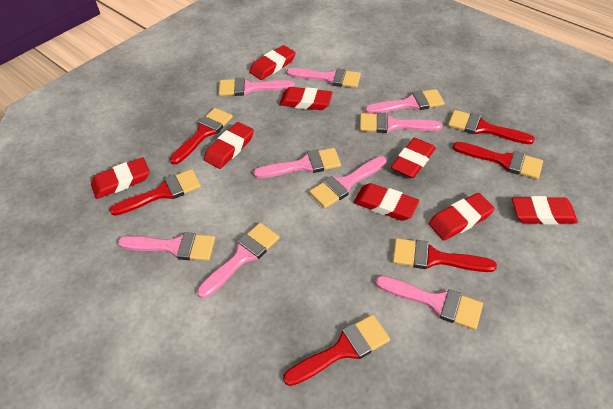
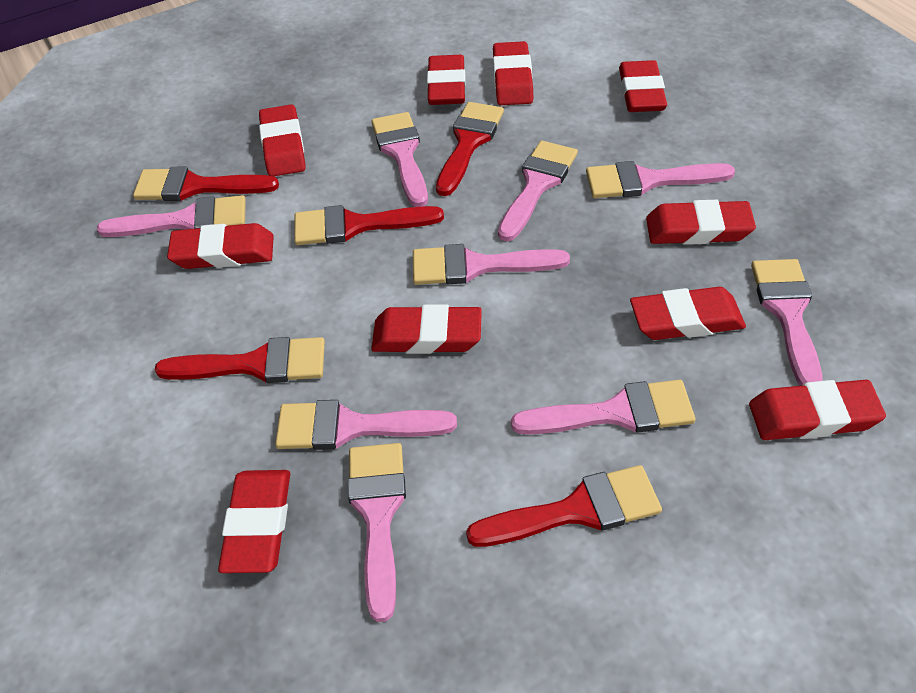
red brush: [110,169,201,216] [170,108,233,164] [283,314,390,386] [393,238,497,272] [448,110,535,144] [452,142,543,179] = 6 -> [133,166,279,201] [155,337,325,383] [294,205,444,245] [436,102,504,196] [466,465,662,547] = 5
red eraser: [91,158,150,199] [204,122,254,169] [249,45,296,80] [279,87,333,110] [353,183,419,221] [391,138,436,178] [429,193,495,240] [512,196,578,225] = 8 -> [167,223,274,269] [218,470,290,573] [259,104,306,176] [371,305,482,354] [427,55,466,105] [493,41,533,105] [619,60,667,112] [630,287,746,340] [646,200,756,245] [749,380,886,440] = 10

